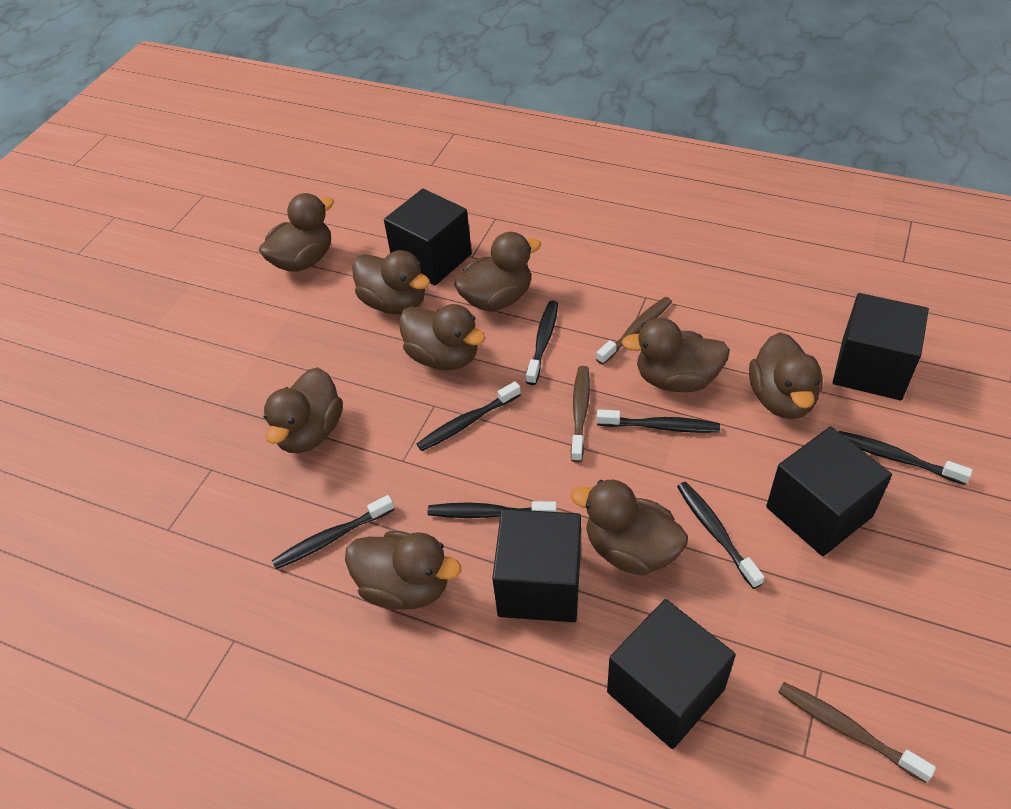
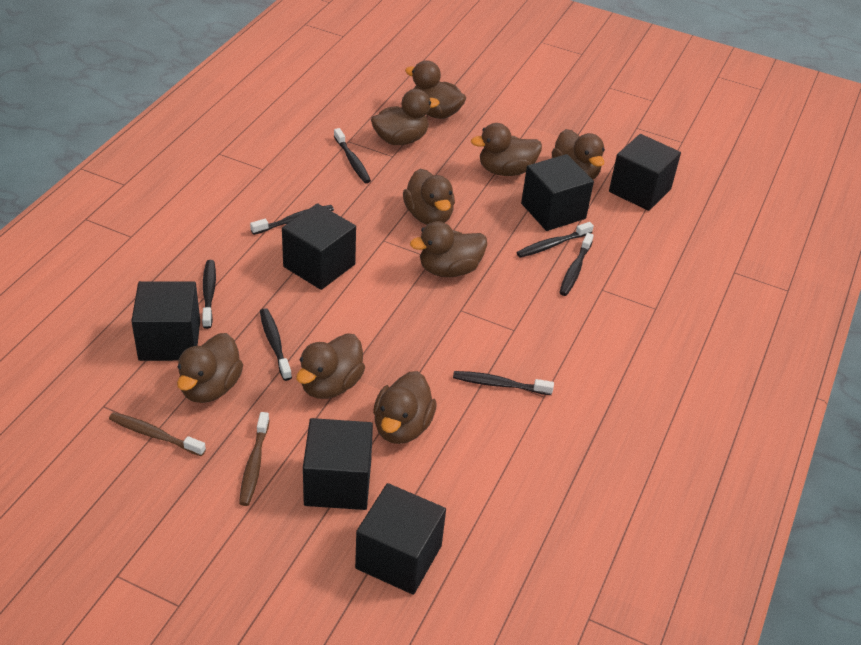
black cube: [384,189,472,286] [492,509,581,622] [607,599,736,749] [766,426,892,556] [833,293,929,400] = 5 -> [131,281,200,361] [282,203,356,290] [303,418,373,510] [355,483,446,595] [521,154,594,231] [609,134,681,211] = 6
brown toothbrush: [571,366,590,463] [596,297,672,365] [778,682,936,783] = 3 -> [109,412,206,456] [239,412,269,506] = 2

